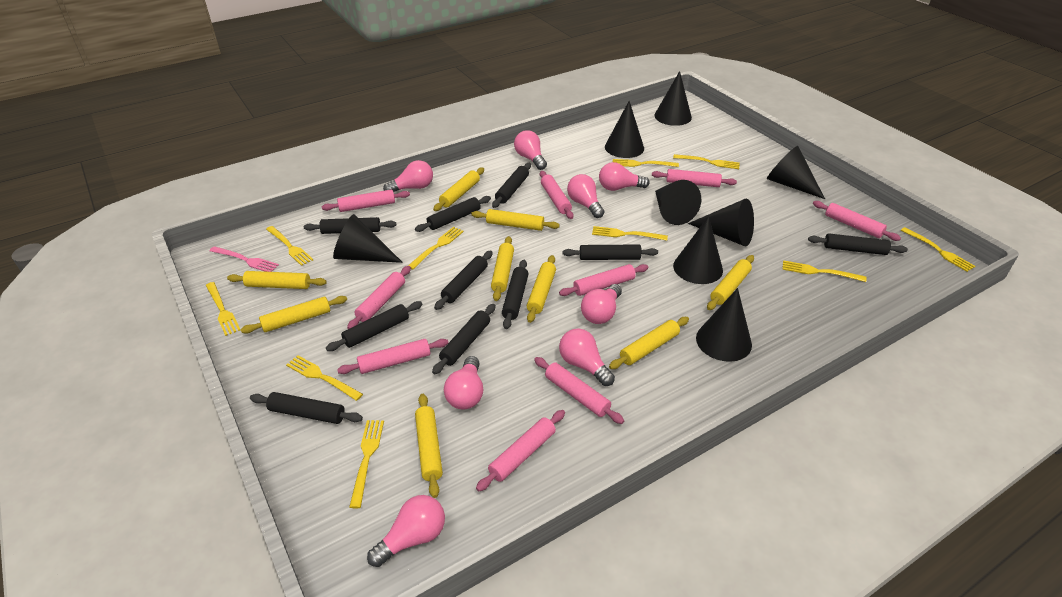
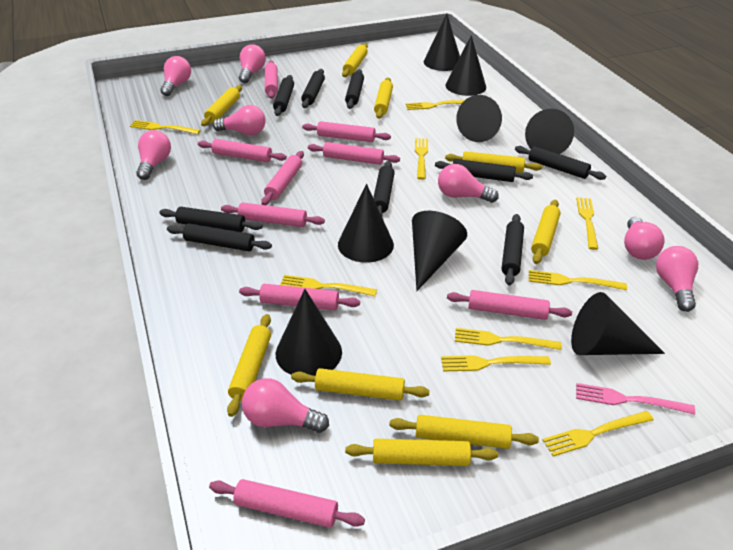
black rolling pin: [250,392,363,424] [304,217,396,234] [326,301,422,351] [415,196,491,232] [432,304,496,374] [434,250,493,310] [492,163,531,208] [502,260,528,329] [563,245,658,260] [808,233,908,255] = 10 -> [159,207,262,232] [167,223,272,251] [273,75,294,116] [301,69,325,108] [345,69,364,109] [373,161,395,216] [435,159,533,182] [502,214,524,285] [515,146,606,180] = 9
yellow fork: [206,282,240,336] [266,226,313,266] [286,355,363,401] [349,420,384,508] [408,227,464,270] [592,226,668,241] [613,159,679,167] [673,154,740,169] [782,260,867,282] [901,227,975,272] = 10 -> [130,120,201,134] [280,275,377,296] [405,100,465,110] [415,138,428,180] [441,355,551,371] [455,328,562,350] [529,270,627,290] [542,411,654,456] [576,197,598,250] = 9

